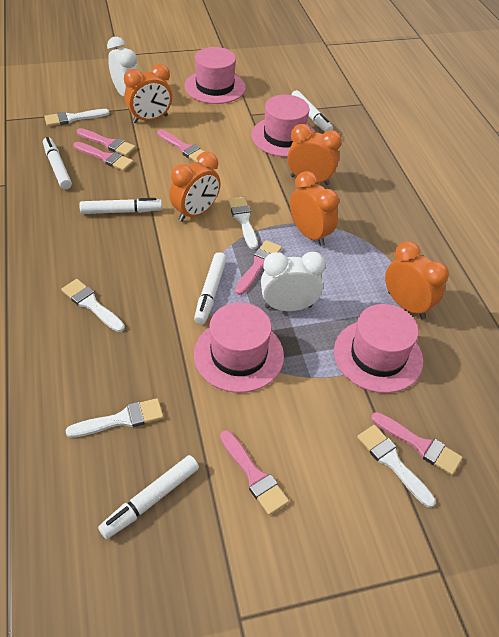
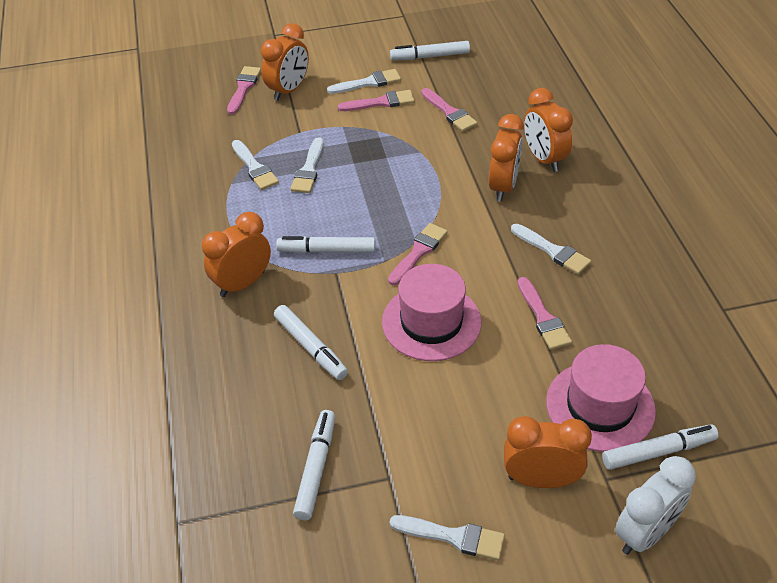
pink brush: [73,142,133,171] [77,128,136,156] [157,129,204,162] [220,430,289,515] [235,240,282,295] [371,412,462,475] = 6 -> [227,66,261,115] [338,90,415,111] [388,223,448,285] [421,88,478,132] [517,277,572,350] = 5
pink hat: [185,47,246,104] [194,302,284,393] [251,95,315,157] [334,304,423,393] = 4 -> [382,264,481,361] [546,344,656,452] = 2
white clock: [107,37,138,97] [261,252,326,311] = 2 -> [615,456,696,555] = 1

